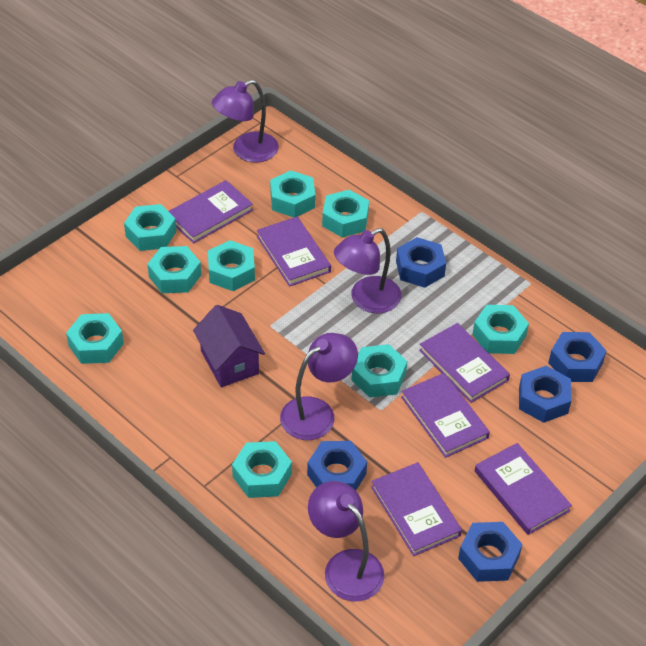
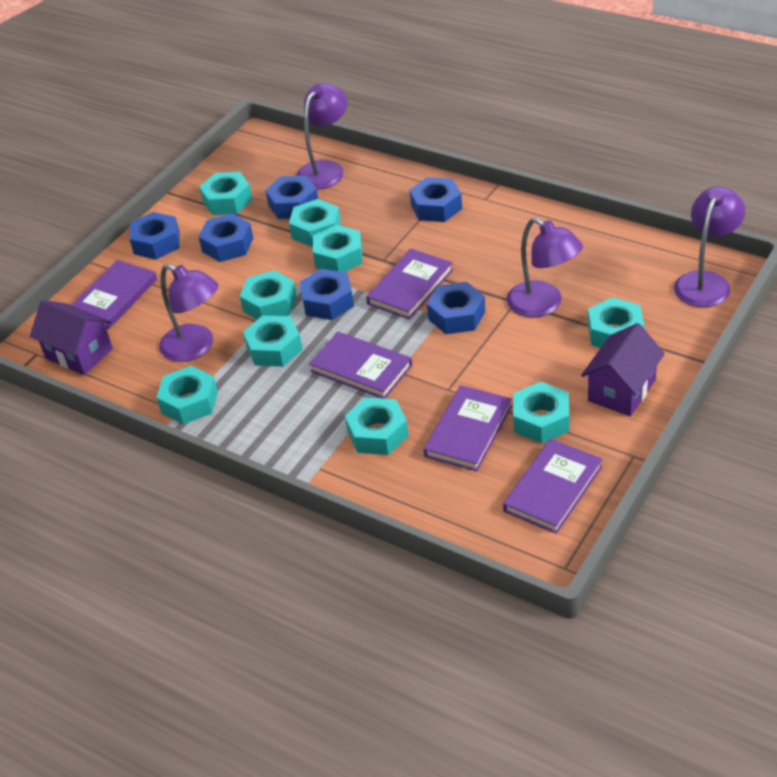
blue nut: [307,441,367,490] [396,237,446,288] [458,522,523,582] [519,366,571,423] [548,332,607,382] = 5 -> [130,212,180,260] [199,214,253,262] [265,176,318,219] [300,269,354,320] [409,177,462,222] [427,282,486,334] = 6
purple book: [168,180,253,243] [257,217,331,287] [371,462,462,556] [401,373,490,458] [419,323,510,403] [475,443,572,535] = 6 -> [72,260,157,329] [309,332,412,399] [366,249,453,320] [424,385,512,472] [503,439,603,534] = 5
purple house: [193,305,265,387] = 1 -> [30,300,113,375] [581,323,665,416] = 2

